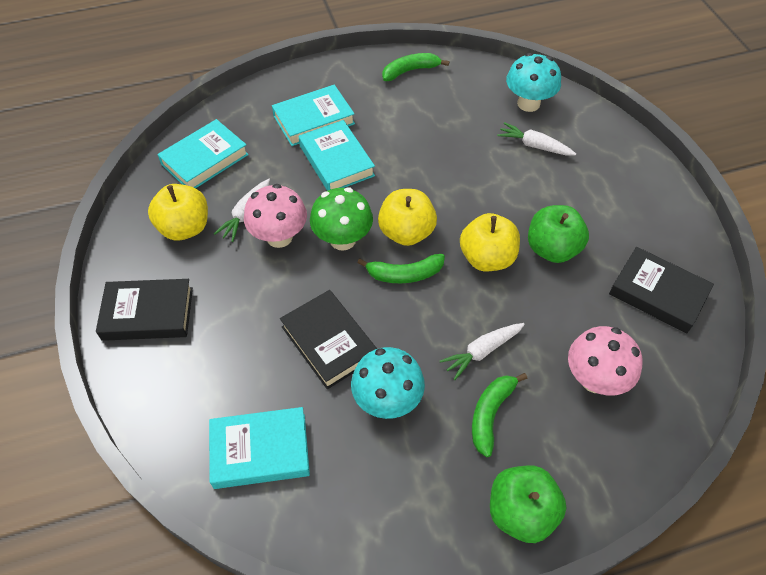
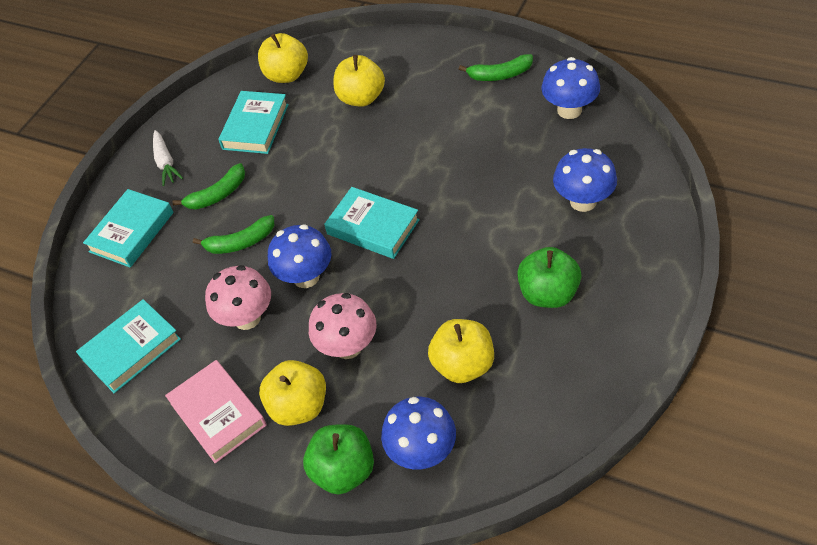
black book: [96,279,193,341] [280,290,377,389] [609,247,714,333] = 3 -> none = 0
blue mushroom: none = 0 -> [268,224,331,288] [381,397,456,470] [541,57,600,119] [553,148,617,212] = 4
green mushroom: [310,187,373,251] = 1 -> none = 0
pink book: none = 0 -> [165,360,267,463] = 1
turquoise mushroom: [351,347,425,419] [506,53,561,112] = 2 -> none = 0
white carrot: [214,179,270,242] [440,323,525,380] [497,122,576,156] = 3 -> [153,130,183,186] = 1
yellow apple: [148,184,208,241] [378,189,437,246] [460,213,520,271] = 3 -> [258,33,308,83] [259,360,326,426] [334,55,385,107] [428,319,494,383] = 4

